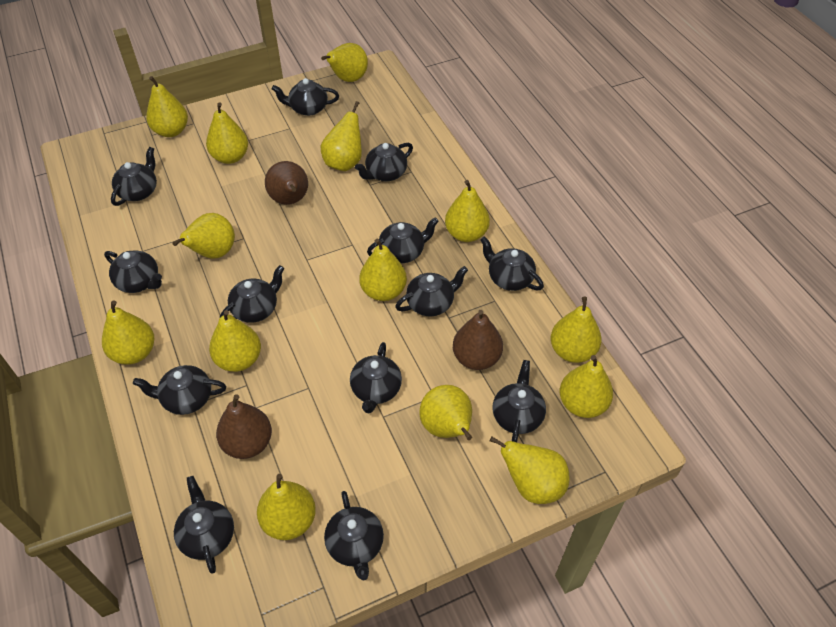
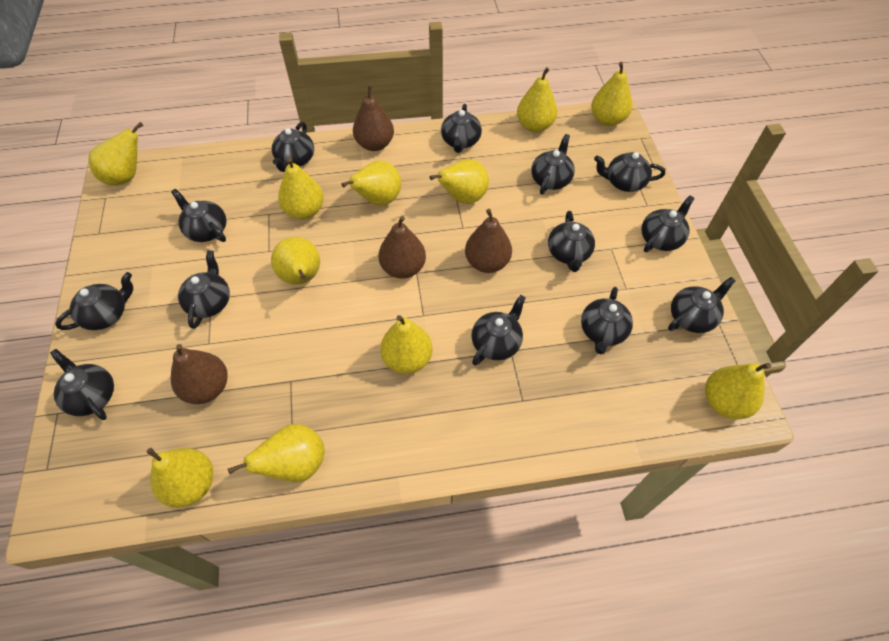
brown pear: [216,394,272,459] [265,161,308,205] [453,310,503,370] = 3 -> [171,344,228,404] [353,85,394,151] [378,216,426,279] [465,209,512,273] = 4
yellow pear: [102,300,154,365] [146,76,188,137] [173,213,235,258] [206,102,248,164] [209,310,261,372] [257,474,316,540] [321,43,368,82] [321,101,362,171] [359,239,407,301] [419,385,472,440] [445,180,490,242] [490,436,570,504] [551,297,602,363] [560,355,613,418] = 14 -> [89,122,144,185] [147,448,213,508] [228,424,325,482] [271,237,320,285] [278,158,324,219] [341,161,401,206] [380,315,432,374] [429,159,489,204] [517,67,557,132] [591,62,632,126] [705,363,771,419] = 11

